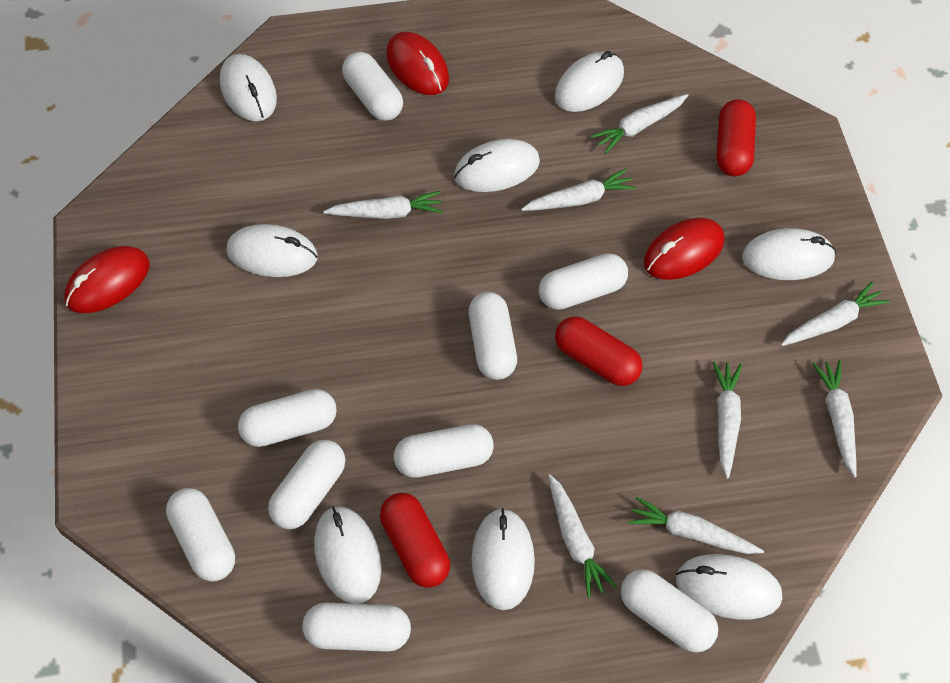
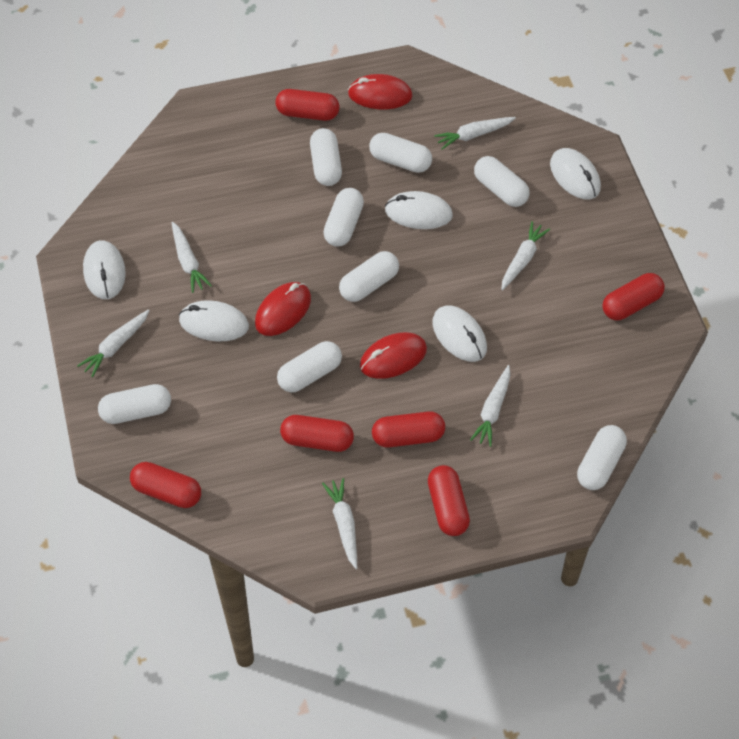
red capsule: [380,493,450,588] [555,316,643,386] [716,99,756,176] = 3 -> [130,462,201,508] [275,89,339,121] [280,415,354,452] [372,411,445,447] [428,465,470,536] [602,273,665,320] = 6
white capsule: [166,488,235,582] [238,389,337,447] [268,440,346,529] [303,603,411,652] [342,52,403,121] [394,424,494,478] [468,292,517,380] [539,253,628,310] [621,569,718,652] = 9 -> [98,384,171,424] [277,341,342,392] [310,128,342,186] [323,188,364,247] [339,251,399,302] [369,133,432,173] [474,156,529,207] [577,425,627,490] = 8
white carrot: [323,191,443,219] [521,169,636,211] [548,474,617,598] [590,94,688,153] [628,496,764,554] [713,362,742,479] [781,282,890,346] [812,360,857,477] = 8 -> [77,309,150,377] [171,222,212,293] [322,478,357,569] [434,117,516,150] [470,365,510,447] [501,221,550,290] = 6
white mouse: [220,54,277,122] [226,224,318,277] [314,506,382,604] [454,139,540,192] [471,508,535,610] [555,51,624,112] [676,554,782,620] [742,228,836,280] = 8 -> [83,240,126,299] [179,300,249,341] [385,191,453,229] [432,306,487,362] [550,148,601,200] = 5

